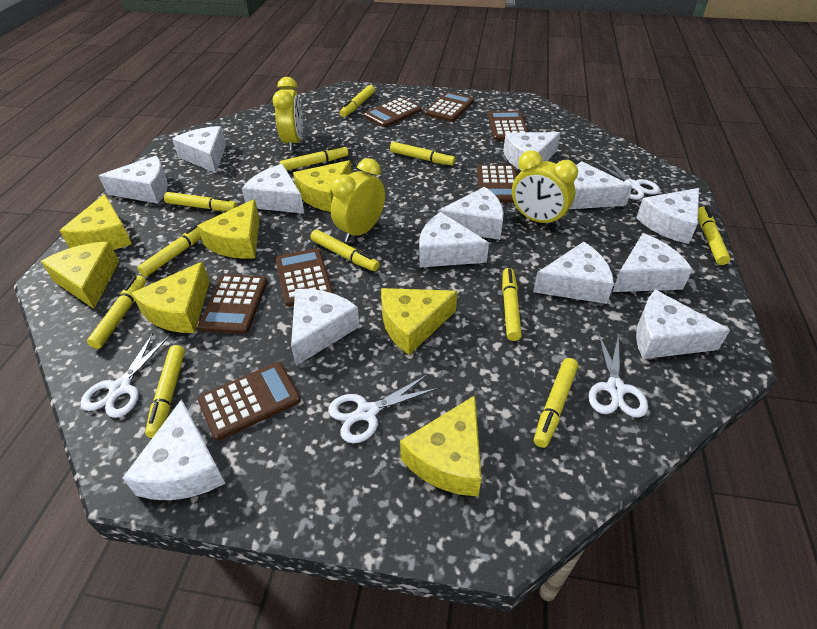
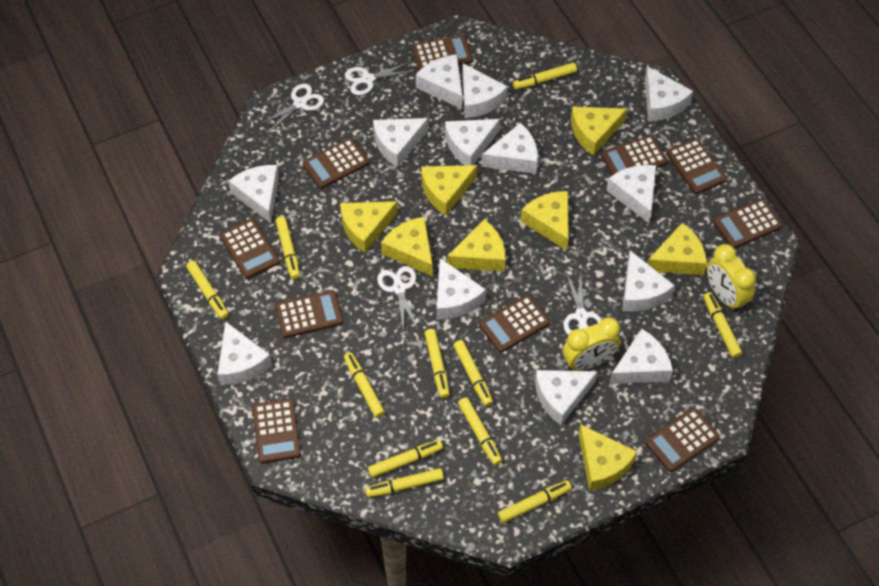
brown calculator: [198,274,267,334] [198,362,301,441] [275,248,333,307] [364,97,422,127] [424,92,474,122] [477,165,517,203] [488,111,528,141] = 7 -> [220,219,280,279] [252,399,301,464] [275,290,343,338] [302,138,369,189] [412,34,473,71] [479,295,550,353] [601,135,668,176] [645,408,720,472] [666,138,727,194] [713,199,782,249] = 10
yellow cheese: [41,242,119,309] [59,194,132,249] [132,262,210,333] [197,199,260,259] [293,160,352,212] [381,288,457,355] [400,395,481,496] = 7 -> [340,201,398,253] [381,217,433,276] [421,165,477,215] [447,219,506,272] [521,191,569,250] [571,107,627,156] [578,424,637,491] [647,223,707,275] = 8
yellow clock: [273,77,303,151] [331,158,385,242] [512,150,578,227] = 3 -> [562,317,620,371] [707,244,756,312] = 2

